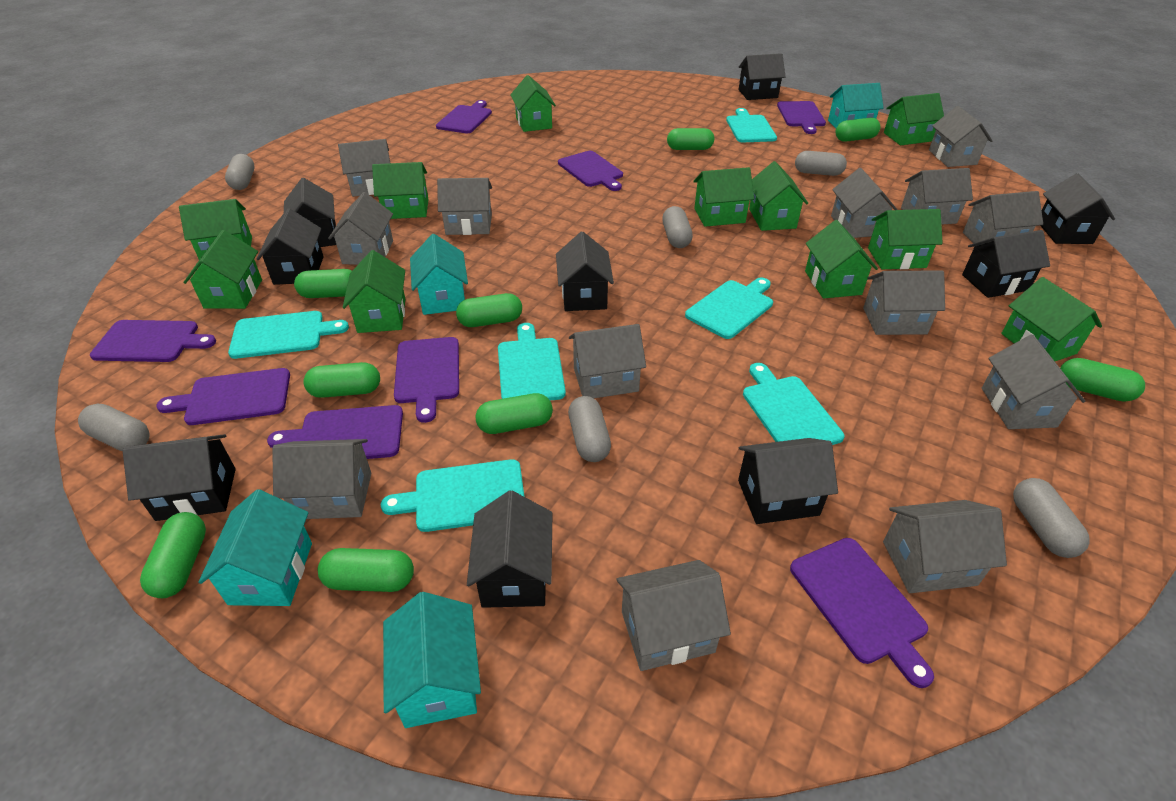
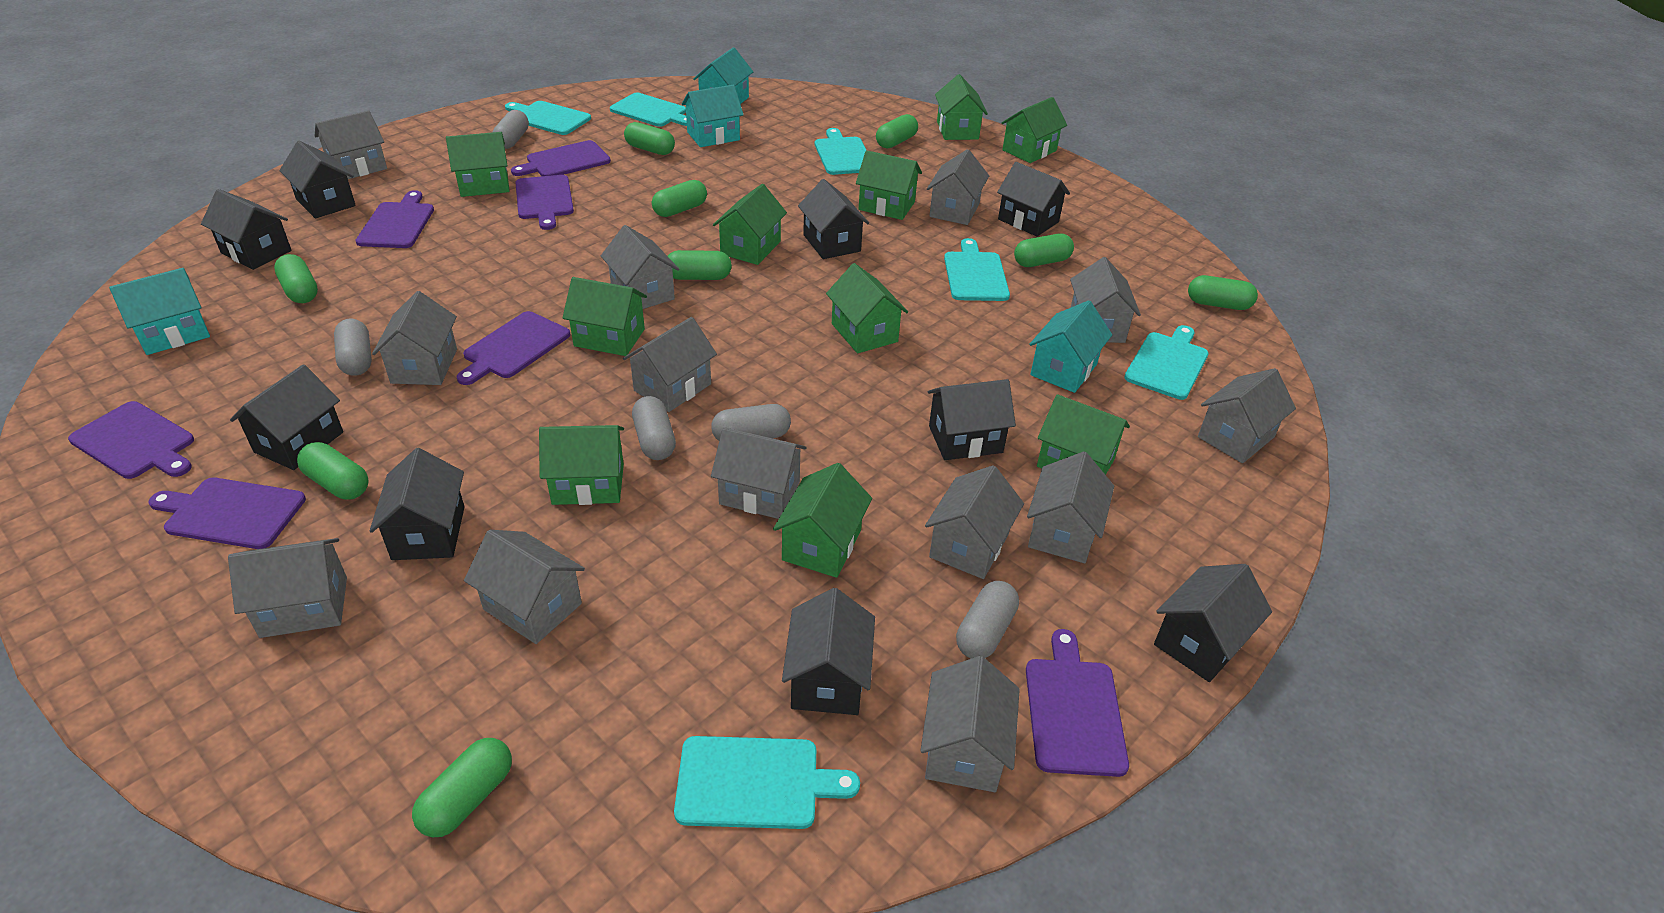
green house: [179,199,252,260] [183,230,262,309] [343,250,405,333] [372,162,429,219] [510,75,556,132] [694,167,754,227] [749,161,808,231] [805,220,878,299] [868,209,943,269] [884,93,944,145] [1001,277,1102,361] = 11 -> [446,132,510,197] [539,425,624,505] [563,277,647,356] [713,184,787,265] [773,463,872,578] [826,263,908,353] [856,150,922,220] [935,74,988,140] [1001,97,1067,163] [1037,394,1130,475] = 10
grey capsule: [78,404,149,451] [225,154,255,190] [568,396,611,462] [662,206,693,248] [795,151,847,176] [1013,478,1090,558] = 6 -> [334,319,372,376] [493,110,529,149] [632,396,676,460] [711,404,791,441] [956,581,1019,658] = 5
purple cutting board: [90,320,216,362] [156,368,290,425] [267,405,403,459] [394,337,459,423] [436,100,492,133] [558,151,623,191] [777,101,826,134] [790,538,934,688] = 8 -> [68,401,194,479] [149,478,306,549] [355,190,434,248] [456,311,571,385] [511,140,611,176] [515,175,574,230] [1026,629,1129,777] = 7

